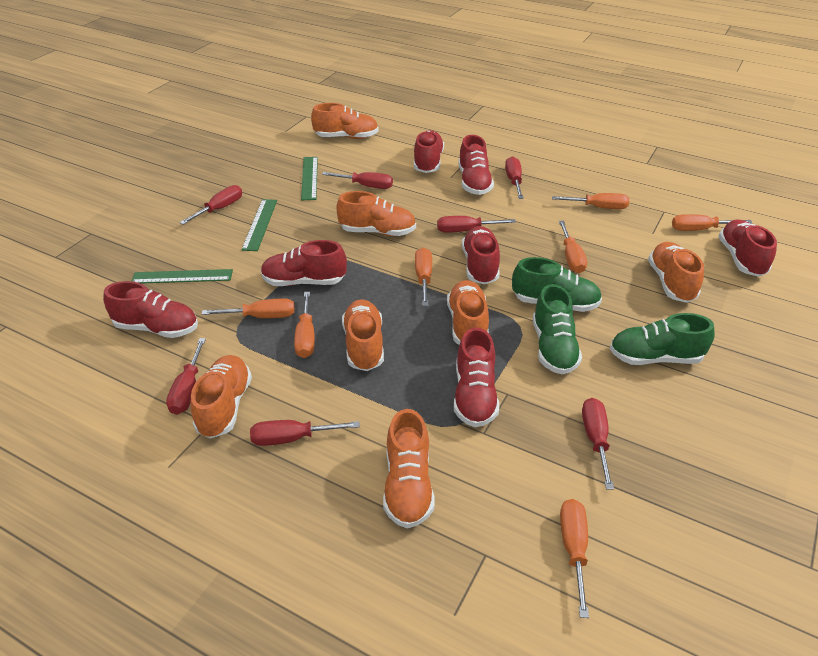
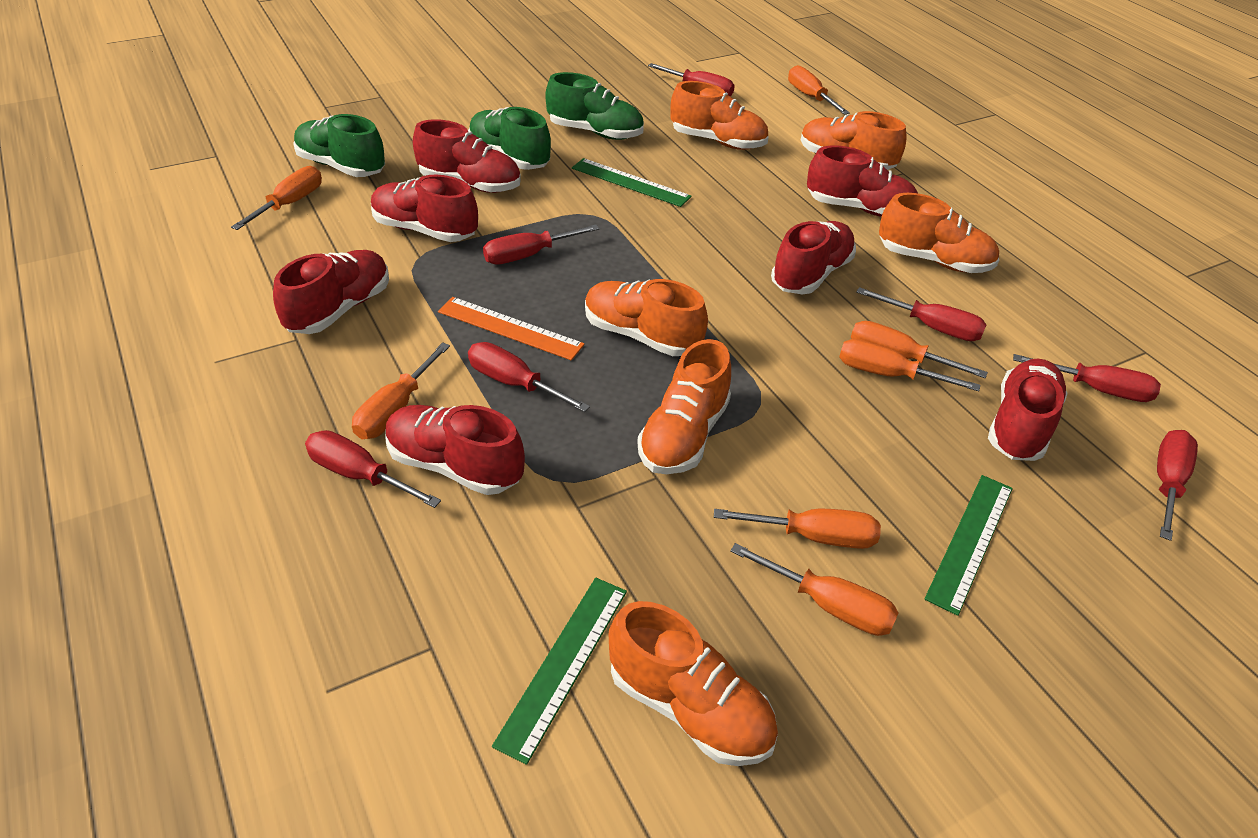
orange ruler: none = 0 -> [438,297,585,361] = 1
orange shoe: [191,355,252,438] [311,103,379,139] [336,191,416,236] [342,299,384,371] [383,409,434,529] [447,280,489,345] [648,242,704,303] = 7 -> [585,279,708,356] [609,601,778,766] [637,339,731,474] [670,81,768,150] [801,111,907,170] [879,193,999,273] = 6

